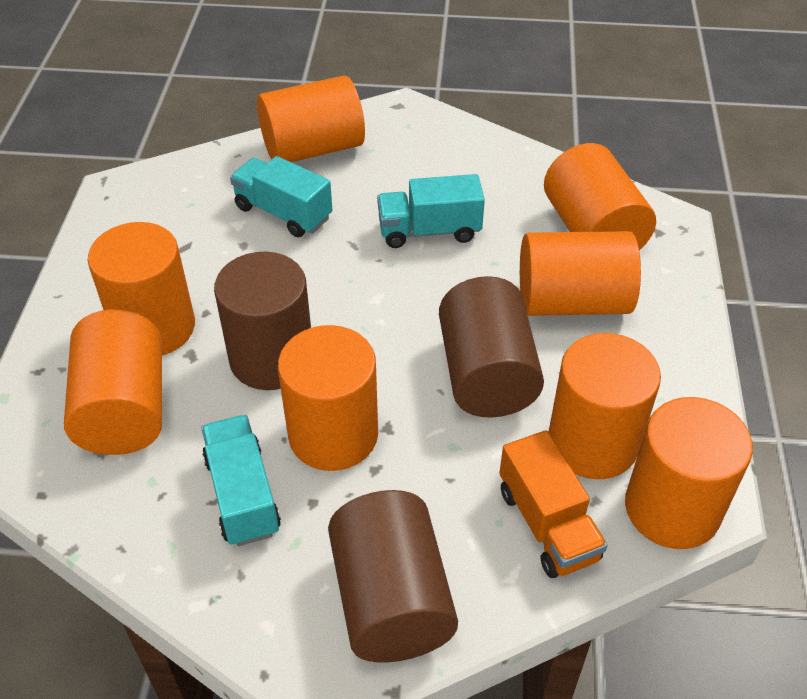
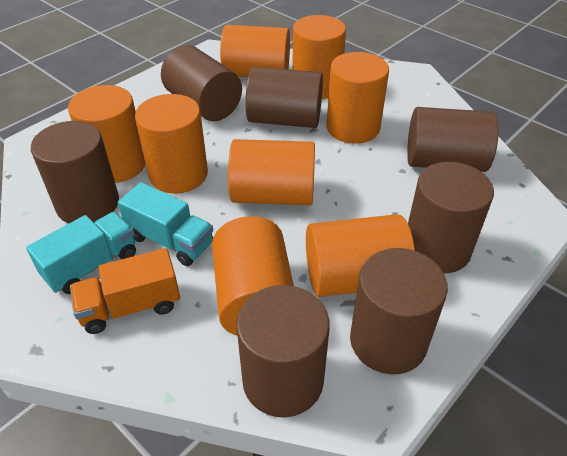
brown cylinder: [214,252,311,390] [328,490,458,662] [439,276,544,417] = 3 -> [31,121,119,223] [161,45,242,121] [236,285,330,417] [245,67,323,128] [350,248,448,375] [407,107,499,172] [408,162,494,274] = 7
turquoise truck: [201,415,281,546] [230,156,332,237] [377,174,485,248] = 3 -> [26,212,136,294] [118,182,213,266] = 2

